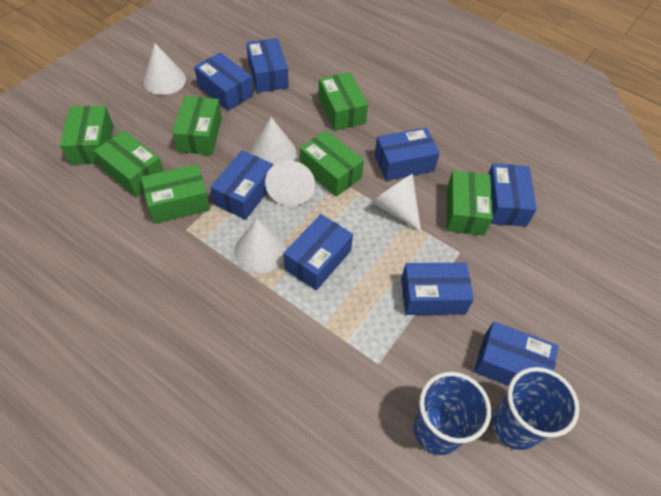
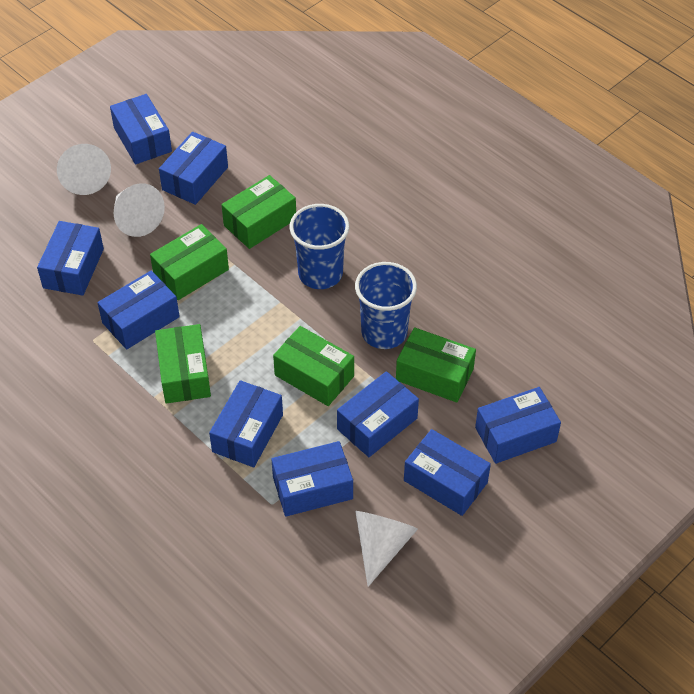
blue box: [194,52,253,111] [210,150,274,220] [246,38,289,93] [284,214,353,290] [375,128,440,181] [401,263,474,315] [474,322,559,386] [488,163,537,227] = 8 -> [37,221,104,296] [98,271,180,349] [110,94,172,164] [159,132,228,205] [209,380,283,467] [271,441,353,517] [337,371,419,457] [404,429,491,516] [475,387,561,464] = 9
green box: [60,106,113,165] [94,131,164,197] [141,164,210,224] [172,96,222,155] [300,130,364,197] [318,72,368,131] [447,170,493,236] = 7 -> [150,224,229,300] [155,324,211,404] [222,175,296,249] [273,326,354,406] [396,327,476,403] = 5
white cone: [143,43,186,95] [234,219,286,273] [250,117,296,165] [265,160,315,206] [371,174,421,232] = 5 -> [57,144,111,195] [113,183,165,237] [355,511,418,587] = 3

